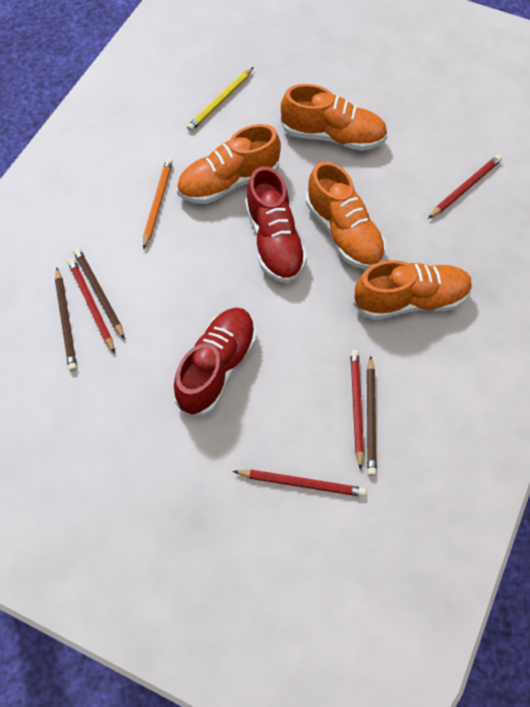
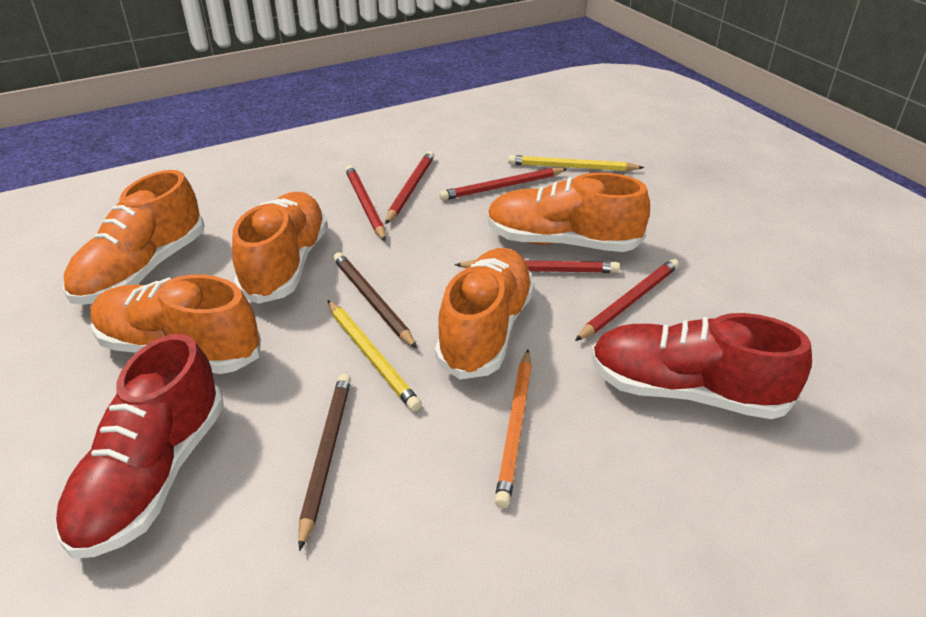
brown pencil: [55,268,77,371] [73,248,125,339] [367,356,377,476] = 3 -> [298,374,351,551] [333,252,417,349] = 2
orange shoe: [177,124,281,204] [280,84,388,151] [306,161,386,270] [353,260,473,320] = 4 -> [63,170,205,305] [91,275,261,374] [232,192,328,304] [435,248,535,379] [487,173,650,252] = 5
red pencil: [68,258,115,353] [233,470,366,497] [350,350,364,470] [428,155,502,219] = 4 -> [345,165,386,241] [385,151,434,224] [439,168,567,201] [454,260,620,273] [575,258,679,341] = 5
yellow pencil: [187,67,254,131] = 1 -> [327,300,422,412] [508,155,644,171] = 2

